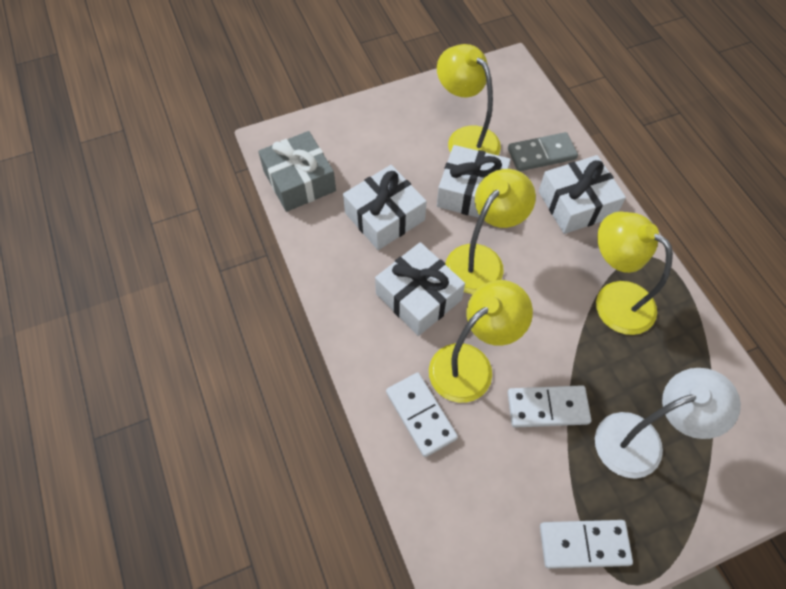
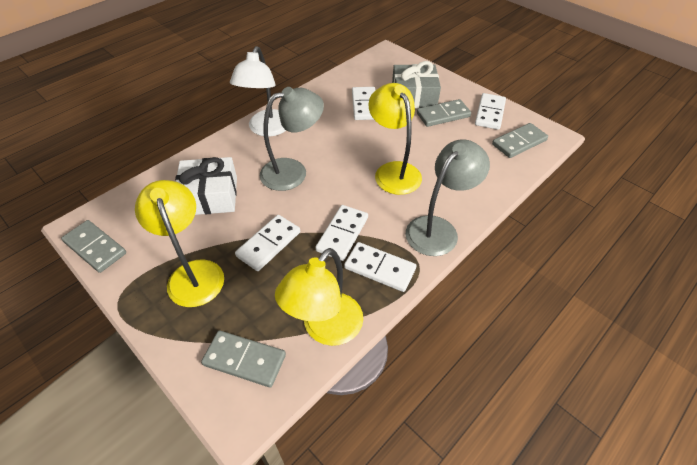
grey domino: [508,132,578,171] = 1 -> [61,220,126,273] [201,330,286,388] [417,99,471,127] [492,123,548,158] = 4
grey lamp: none = 0 -> [260,87,324,191] [406,139,490,256] = 2
white domino: [386,373,458,457] [508,385,591,428] [540,520,633,569] = 3 -> [235,215,300,271] [315,205,368,261] [344,242,416,292] [352,87,375,120] [475,93,506,130] = 5
white gift: [343,165,427,250] [375,242,465,336] [437,145,511,218] [539,155,626,234] = 4 -> [175,157,237,215] = 1
yellow lamp: [429,280,533,403] [437,44,501,155] [445,169,536,294] [596,211,673,335] = 4 -> [135,180,224,307] [275,248,363,346] [369,83,422,195] = 3

